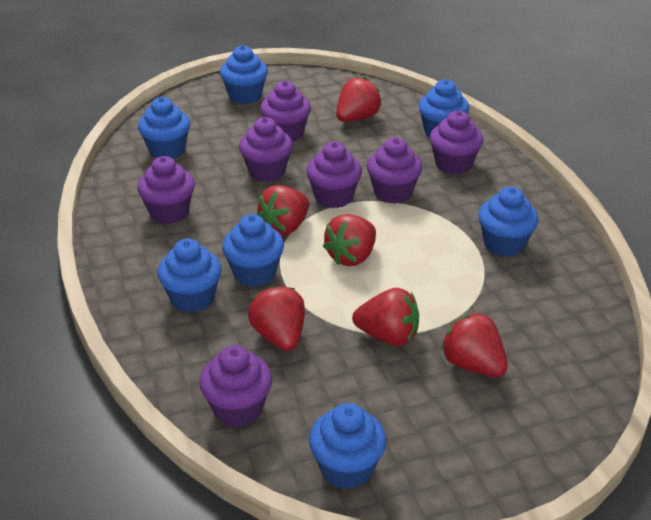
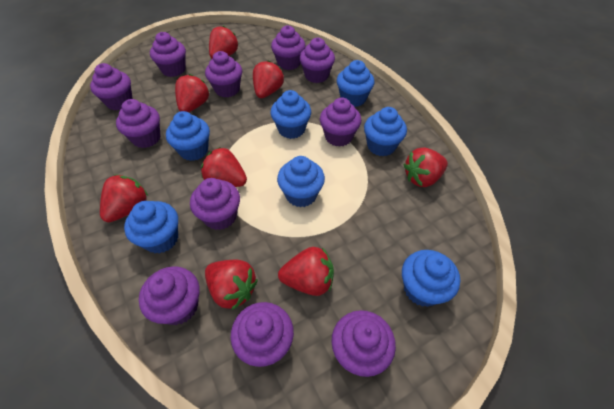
purple cupcake: [137,156,195,224] [199,345,272,427] [239,117,293,182] [260,81,311,141] [306,142,362,208] [367,137,422,204] [430,111,483,175] = 7 -> [90,63,133,110] [116,99,161,148] [139,266,200,325] [150,32,186,77] [190,178,240,230] [205,51,242,97] [230,302,294,367] [271,25,305,70] [299,37,335,83] [320,98,361,147] [331,310,396,377] = 11
red strawberry: [248,285,305,351] [257,185,309,236] [323,214,376,266] [336,77,382,122] [352,288,419,346] [441,312,508,377] = 6 -> [100,175,148,222] [175,74,209,112] [201,147,247,187] [205,260,258,310] [209,26,239,58] [253,60,284,98] [278,247,334,296] [404,147,448,187] = 8

